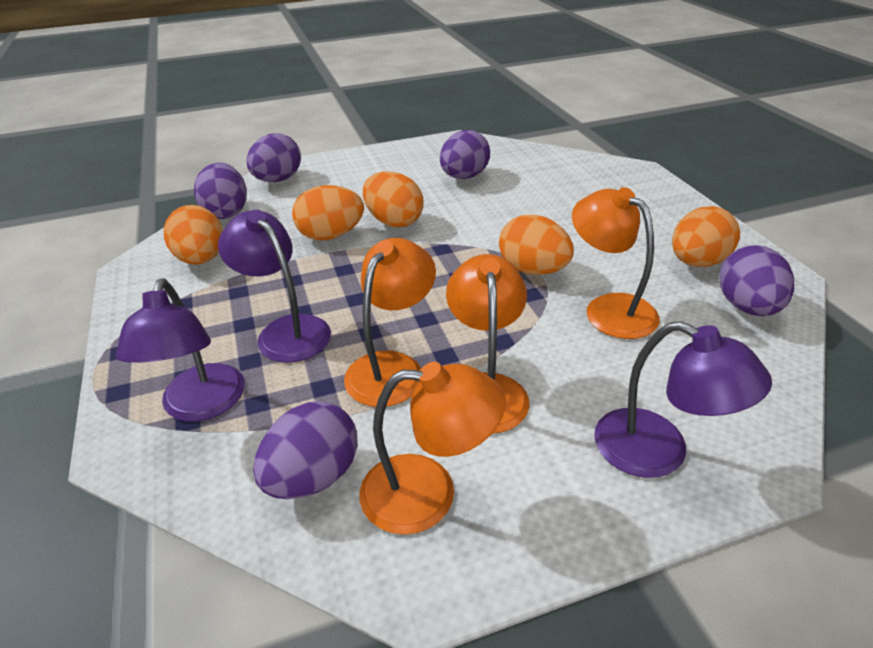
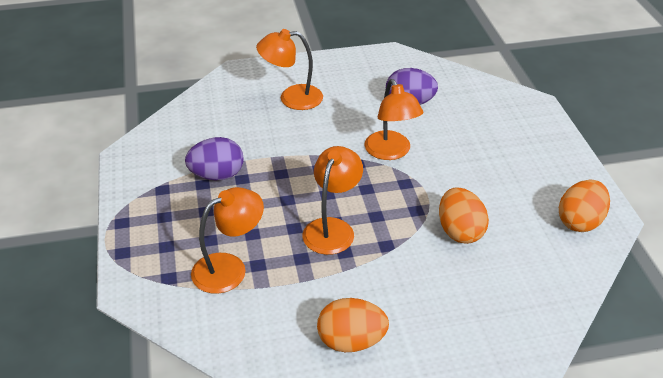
orange egg: [164,205,223,265] [292,185,364,240] [363,171,423,227] [499,215,574,275] [672,206,740,267] = 5 -> [317,298,389,352] [439,187,489,244] [559,180,610,232] = 3
purple egg: [194,163,247,219] [246,133,301,182] [253,401,358,499] [440,130,490,179] [719,245,794,316] = 5 -> [185,137,243,180] [386,68,438,105] = 2
purple lamp: [116,278,245,422] [218,210,331,363] [594,321,772,478] = 3 -> none = 0

